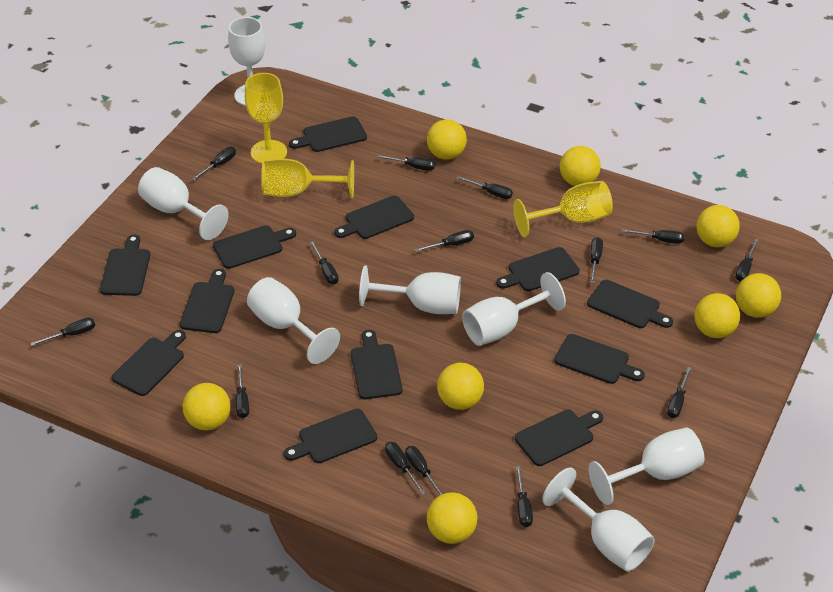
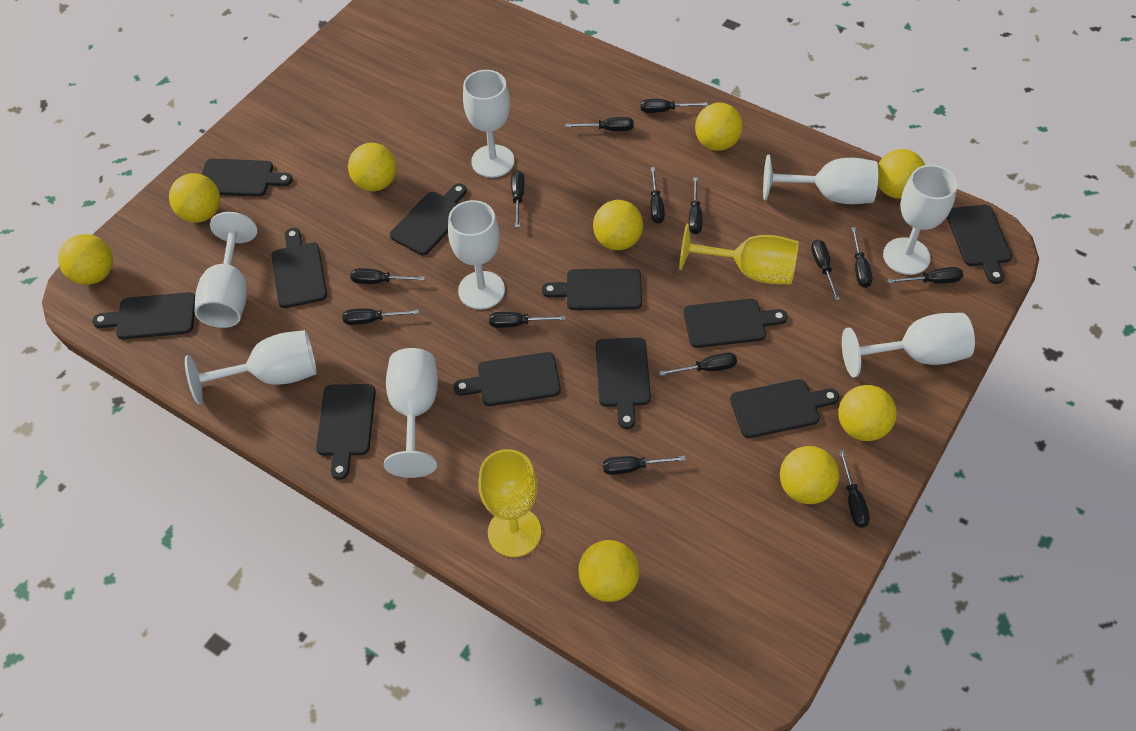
black cutting board: [100,235,150,296] [112,330,186,396] [180,269,234,333] [213,225,296,269] [284,409,377,463] [289,116,367,152] [334,196,414,239] [351,330,402,399] [496,247,580,291] [515,410,603,466] [554,334,645,384] [587,280,673,328] = 12 -> [92,292,195,339] [202,159,293,197] [272,228,327,308] [316,384,376,480] [390,183,467,255] [454,352,561,406] [542,268,642,310] [596,337,651,429] [683,299,788,348] [730,379,839,438] [947,205,1012,284] = 11
white goblet: [138,167,229,240] [228,17,265,106] [247,277,340,364] [359,266,461,314] [462,272,566,346] [542,468,655,572] [588,428,704,505] = 7 -> [185,330,317,404] [195,212,257,328] [384,348,438,478] [448,200,505,309] [463,70,515,178] [763,155,878,204] [842,313,975,377] [883,165,958,275] = 8
yellow ball: [183,383,231,430] [427,119,467,160] [427,492,478,544] [437,363,484,410] [560,146,601,186] [694,293,740,338] [697,205,740,247] [736,273,781,318] = 8 -> [58,234,113,285] [169,173,220,223] [348,143,397,191] [578,540,639,602] [593,200,643,250] [695,103,743,151] [780,446,839,504] [838,385,897,441] [878,149,925,199] = 9
yellow goblet: [245,73,287,164] [261,158,354,198] [513,181,613,237] = 3 -> [478,449,541,557] [679,223,799,284] = 2

